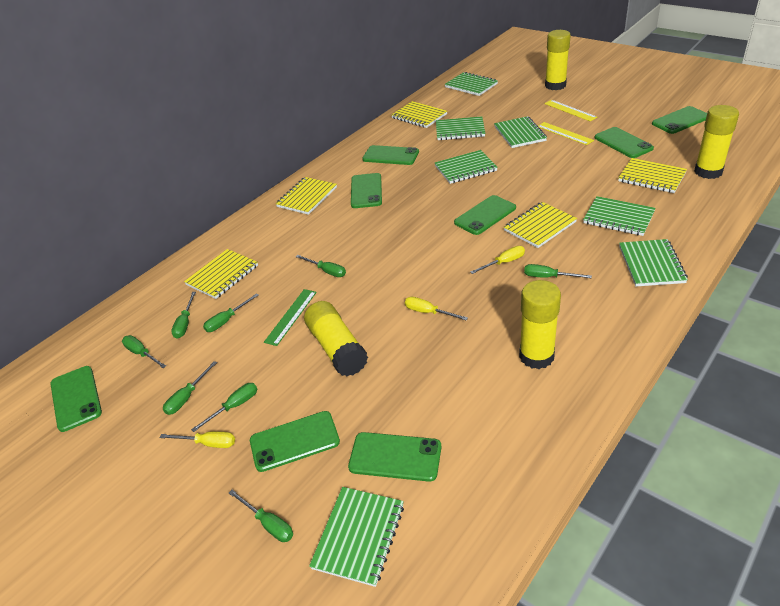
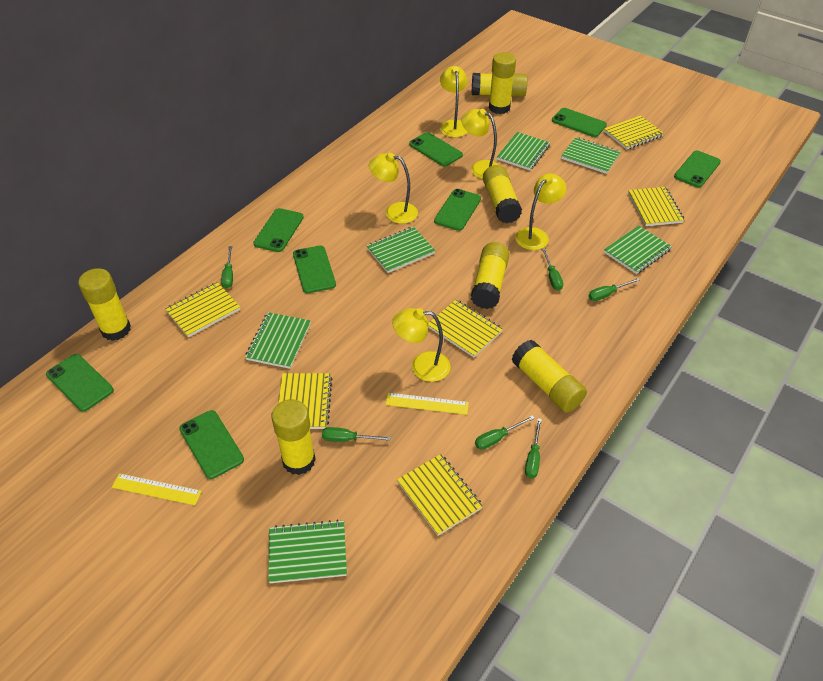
green notebook: [309,487,404,587] [435,150,498,184] [436,116,485,141] [445,72,498,96] [494,116,547,148] [583,196,656,236] [619,239,688,286] = 7 -> [245,312,311,369] [268,520,347,583] [367,227,435,273] [497,132,550,171] [561,137,621,174] [604,226,672,274] = 6
green ruler: [264,289,317,346] = 1 -> none = 0
green screwdriver: [122,335,166,368] [163,361,217,415] [171,292,196,339] [191,383,257,432] [203,293,259,332] [229,490,293,542] [296,255,346,277] [524,264,592,278] = 8 -> [221,246,233,289] [322,427,391,442] [475,415,535,450] [525,418,542,478] [542,248,563,291] [588,278,640,301] = 6
yellow glue stick: [304,301,368,376] [519,280,561,369] [545,30,571,90] [694,105,739,179] = 4 -> [78,268,131,341] [271,399,316,475] [471,242,510,309] [472,73,527,97] [483,165,522,223] [489,53,516,114] [512,339,587,412] = 7
yellow lamp: none = 0 -> [369,153,418,224] [392,308,451,382] [440,66,468,137] [461,109,498,179] [515,173,566,250] = 5
yellow notebook: [184,249,258,299] [276,177,337,215] [391,101,447,128] [504,202,577,248] [618,158,687,193] = 5 -> [165,282,240,337] [278,373,332,429] [397,454,483,536] [428,300,503,357] [604,115,664,150] [628,187,685,226] = 6
yellow screwdriver: [159,431,235,448] [405,297,468,321] [470,246,525,274] = 3 -> none = 0

